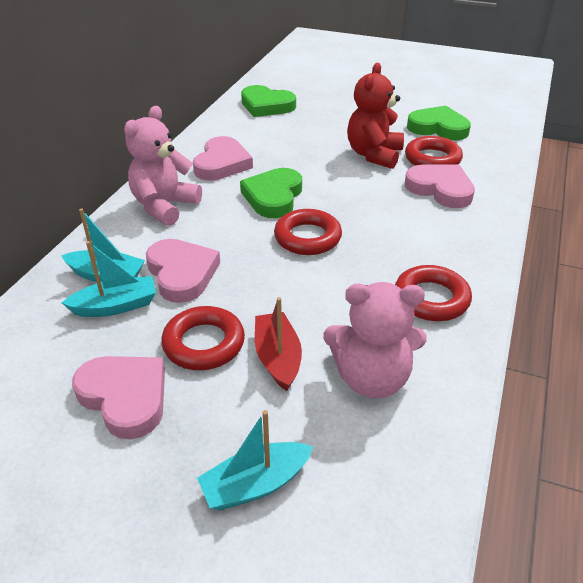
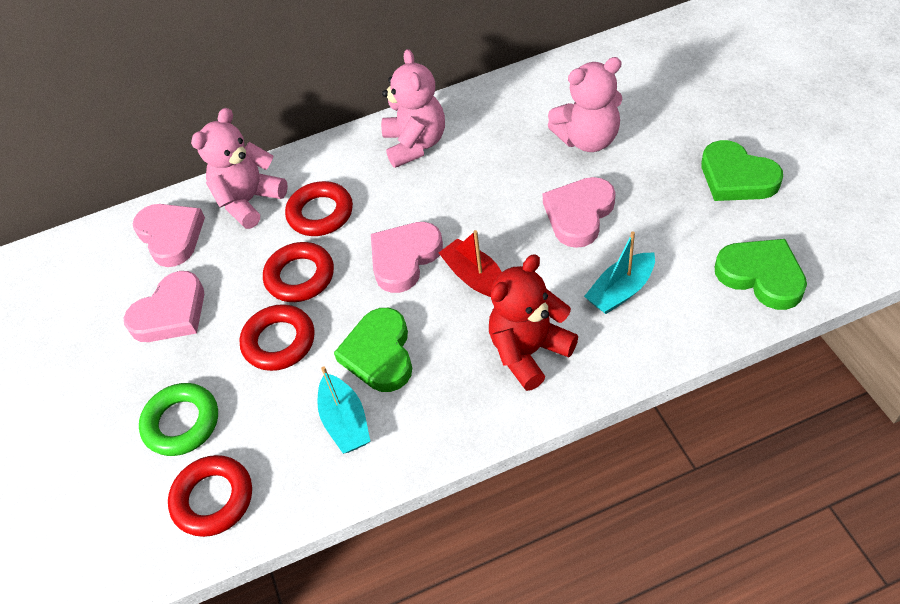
green ring: none = 0 -> [139,383,218,456] = 1
pink teddy bear: [124,106,202,226] [323,282,426,399] = 2 -> [191,108,288,229] [381,49,445,168] [547,57,622,152] = 3
turquoise boat: [61,209,145,282] [62,241,156,317] [197,410,313,510] = 3 -> [317,367,370,454] [584,232,655,314] = 2

